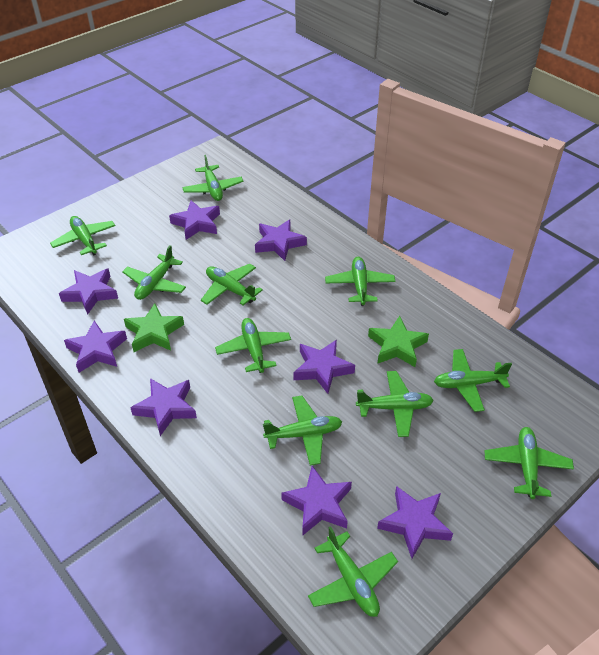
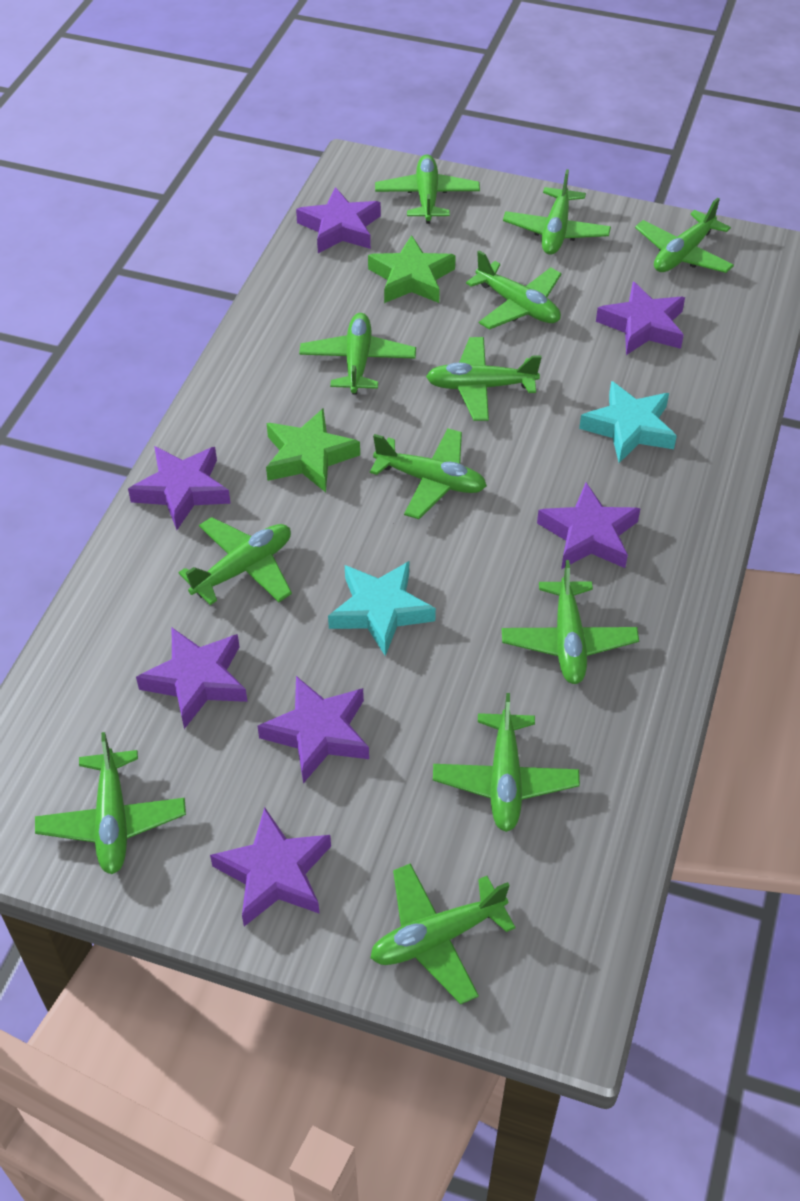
green plane: [50,216,116,256] [122,245,186,300] [182,155,243,201] [201,264,263,305] [215,318,291,373] [263,395,342,465] [308,526,398,617] [325,257,395,306] [356,371,434,437] [434,349,512,412] [485,427,574,499] = 11 -> [35,732,186,874] [178,517,292,605] [299,313,416,395] [370,428,487,519] [370,863,516,1004] [375,154,480,224] [426,337,542,421] [433,693,580,832] [466,250,562,330] [502,560,639,684] [503,169,611,255] [635,197,734,273] = 12
purple star: [59,268,118,315] [64,321,127,373] [130,378,197,436] [169,200,220,240] [255,219,307,261] [281,466,352,536] [293,340,355,394] [377,486,453,558] = 8 -> [128,446,231,530] [136,628,248,729] [210,807,331,926] [258,676,369,783] [296,187,381,253] [537,482,641,569] [596,281,685,355] = 7
turquoise star: none = 0 -> [328,561,436,656] [579,381,677,463] = 2

